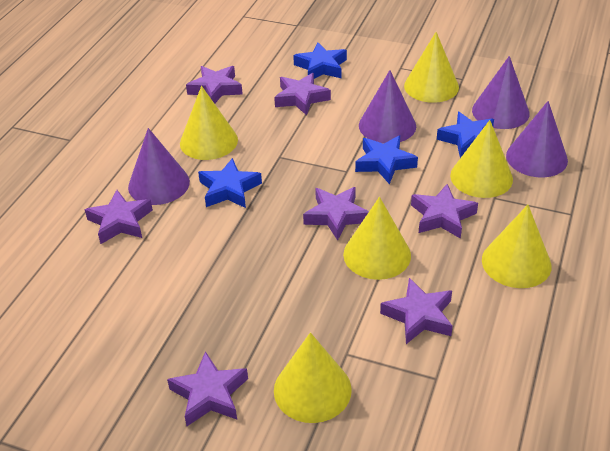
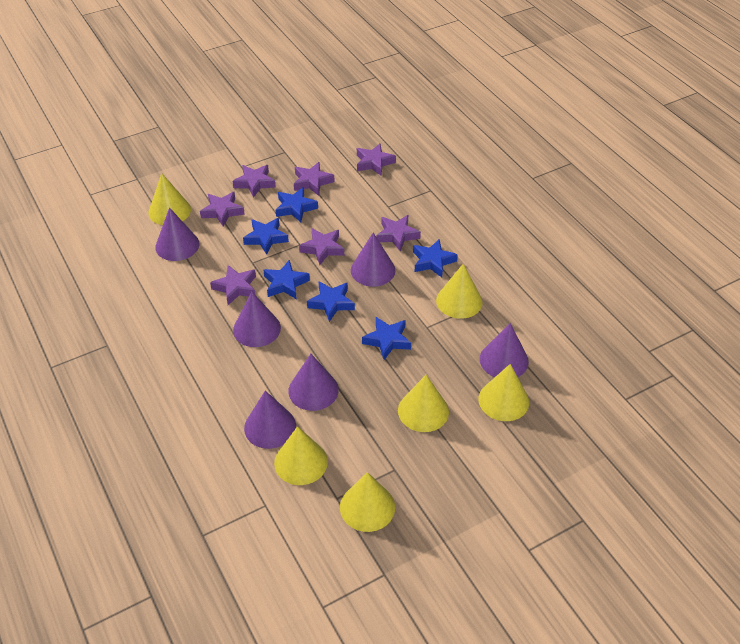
blue star: [198,158,262,208] [293,42,347,79] [355,135,418,184] [437,112,494,158] = 4 -> [243,218,289,255] [264,260,310,300] [276,187,318,222] [307,282,355,322] [362,317,411,360] [413,240,458,278] = 6
purple cone: [128,128,190,205] [359,70,416,143] [472,56,530,129] [506,101,568,178] = 4 -> [155,207,200,261] [233,292,281,347] [244,391,296,449] [288,354,339,411] [351,233,395,287] [480,323,529,377] = 6

